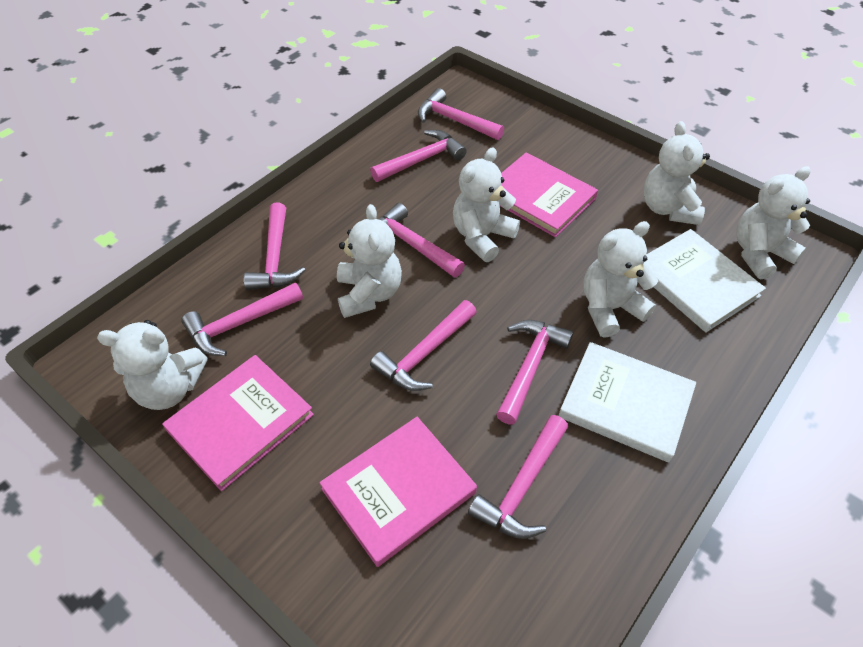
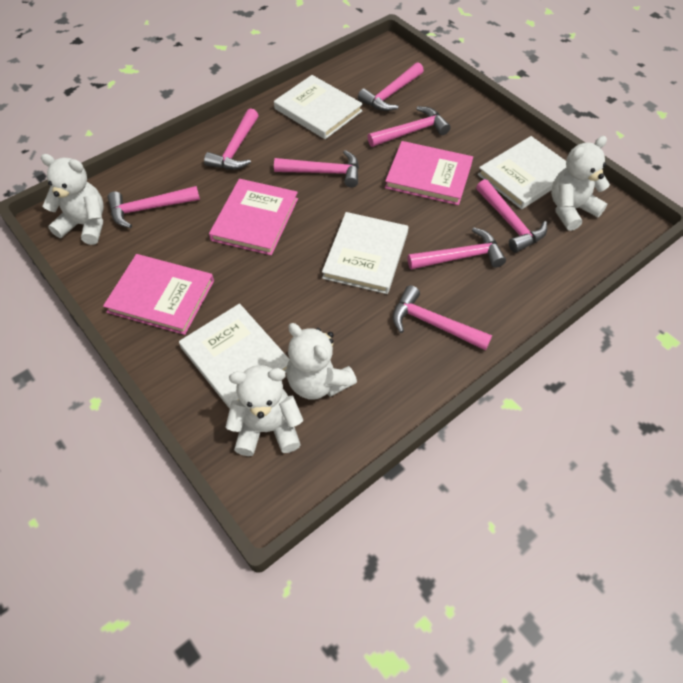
white book: [558,342,696,462] [646,229,766,333] = 2 -> [179,304,289,409] [274,75,363,139] [322,212,408,294] [478,136,566,209] = 4
white teddy bear: [97,320,208,410] [337,204,402,318] [453,148,520,262] [583,221,658,338] [643,121,710,225] [736,166,811,280] = 6 -> [41,154,104,245] [225,365,303,456] [286,323,357,400] [551,136,610,231] = 4

